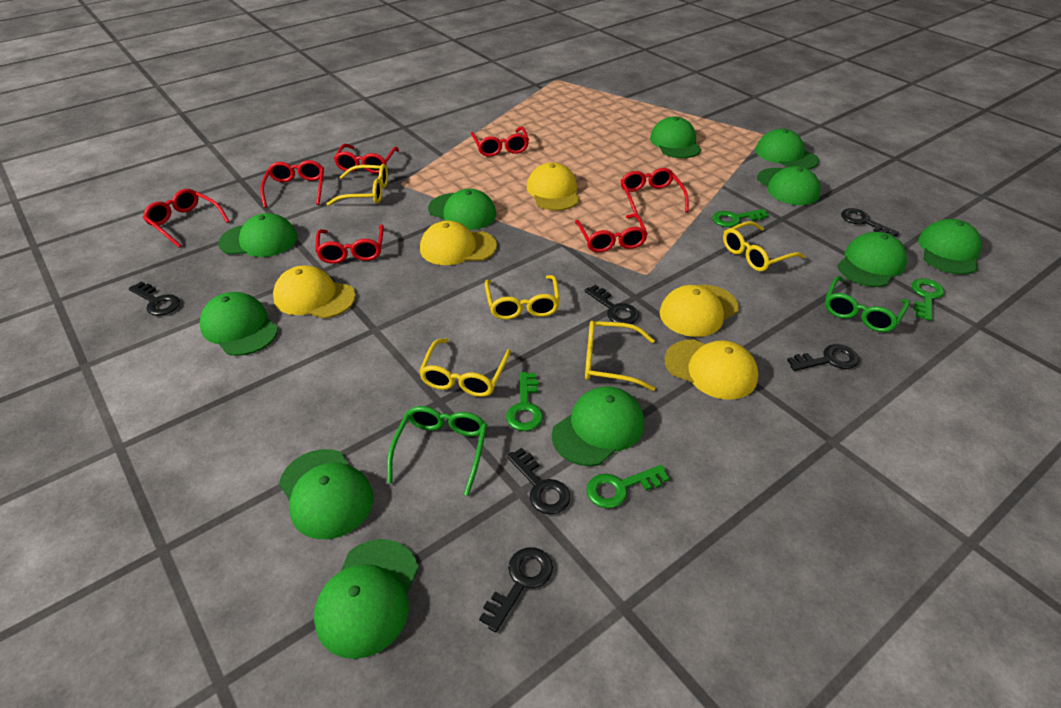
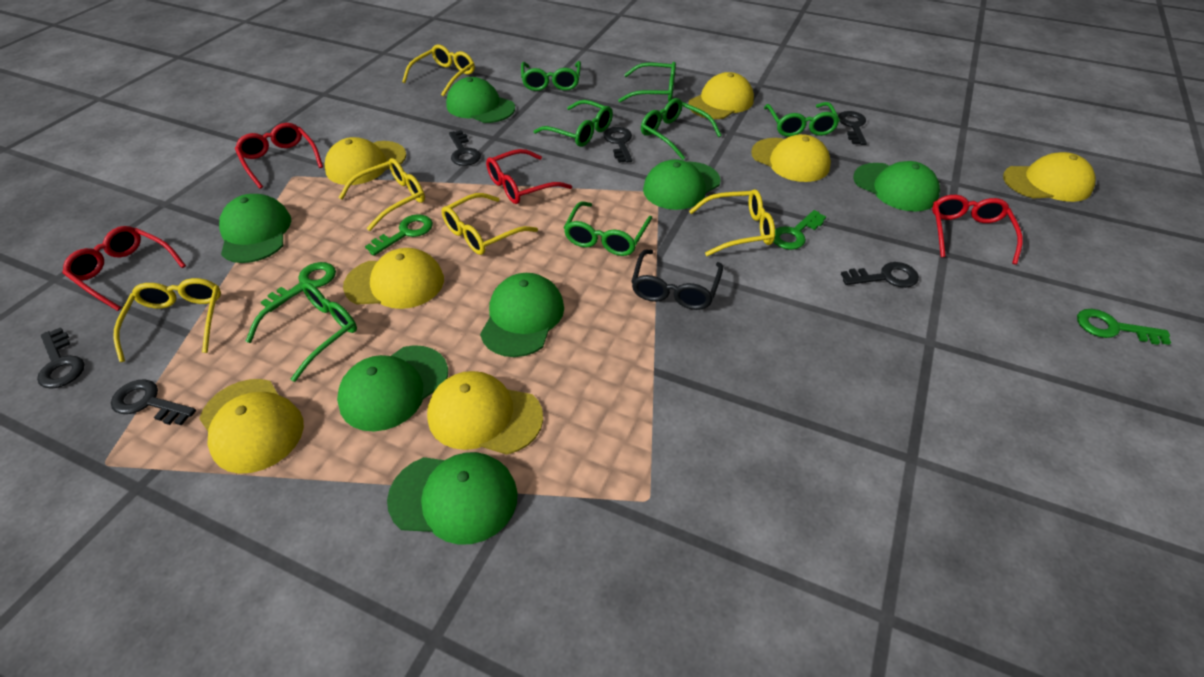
black glasses: none = 0 -> [631,250,723,310] = 1
green cap: [200,292,278,356] [218,213,297,257] [279,449,374,539] [314,539,418,659] [428,189,496,230] [552,386,644,466] [650,117,701,158] [756,129,819,169] [757,166,821,205] [837,232,907,287] [918,219,982,275] = 11 -> [219,194,291,263] [337,345,448,432] [387,452,518,545] [446,77,515,123] [480,273,564,357] [643,159,721,210] [853,161,940,212] = 7
green glasses: [387,406,487,496] [825,276,910,332] = 2 -> [246,282,357,382] [521,61,581,91] [534,100,613,147] [564,201,652,256] [618,62,676,102] [641,98,722,160] [764,102,840,137] = 7
red glasses: [143,189,230,248] [260,160,324,208] [315,225,384,264] [334,144,399,174] [471,127,529,157] [575,214,648,252] [620,168,689,214] = 7 -> [62,226,186,311] [235,123,323,189] [486,149,572,204] [932,195,1023,265] = 4
yellow cap: [273,265,356,319] [420,221,497,265] [527,162,580,211] [660,285,739,337] [665,339,758,400] = 5 -> [199,379,304,474] [325,137,406,185] [343,248,444,309] [427,371,543,455] [688,72,754,119] [751,134,831,182] [1003,152,1096,202] = 7

